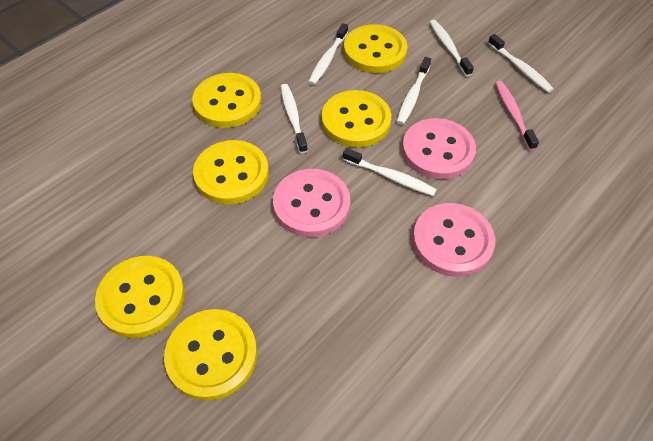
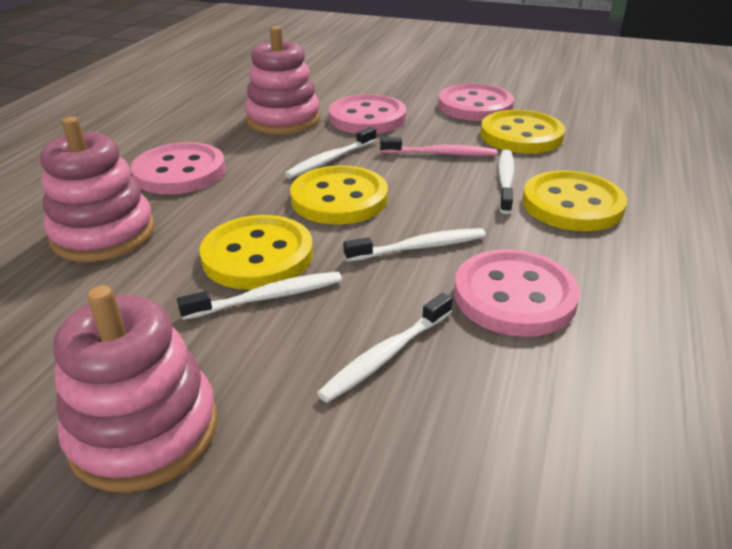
pink button: [273,169,350,237] [402,118,476,179] [413,203,495,277] = 3 -> [131,142,226,194] [329,94,406,134] [438,84,514,121] [454,249,580,337] = 4
pink stacking toy: none = 0 -> [40,117,155,262] [53,285,218,492] [245,26,320,135] = 3
white toothbrush: [280,84,308,154] [308,23,348,85] [343,148,437,196] [396,57,431,125] [429,20,474,77] [488,34,554,93] = 6 -> [177,271,342,320] [285,127,377,179] [317,293,452,403] [343,228,486,262] [498,149,515,214] = 5
yellow button: [95,256,185,338] [164,309,257,401] [192,73,262,128] [193,140,269,204] [322,90,391,147] [344,24,408,73] = 6 -> [199,215,313,290] [290,165,388,225] [480,110,565,154] [522,170,627,231] = 4

